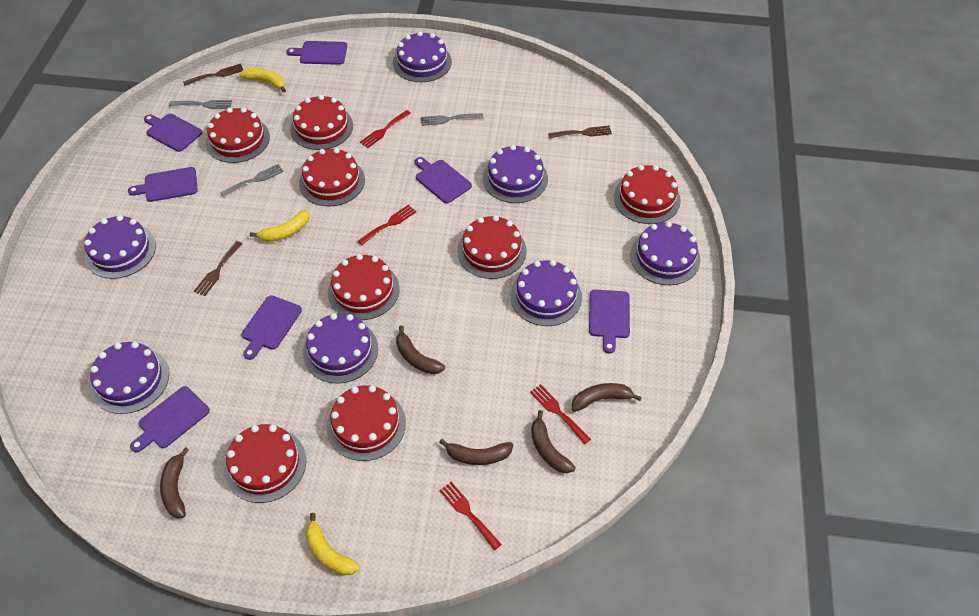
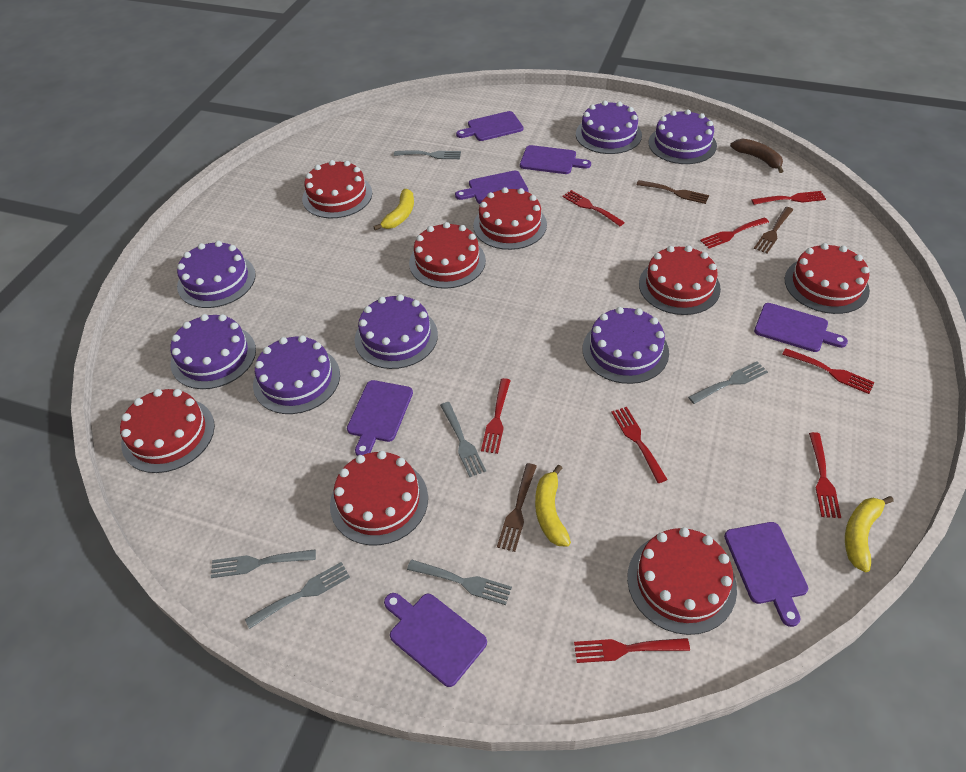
brown banana: [160,447,189,518] [396,325,445,374] [439,439,514,465] [531,410,576,473] [572,383,642,412] = 5 -> [730,139,783,173] = 1
grey fork: [169,100,232,109] [220,164,284,197] [421,113,483,126] = 3 -> [211,549,316,578] [245,562,350,629] [394,150,461,159] [407,559,512,605] [440,402,486,477] [688,361,768,404] = 6
red fork: [357,205,416,245] [360,110,411,148] [439,482,502,551] [530,384,591,444] = 4 -> [481,378,511,454] [562,190,625,226] [574,638,690,663] [611,407,668,483] [700,217,769,249] [751,191,826,205] [782,348,875,394] [809,432,841,518] = 8

